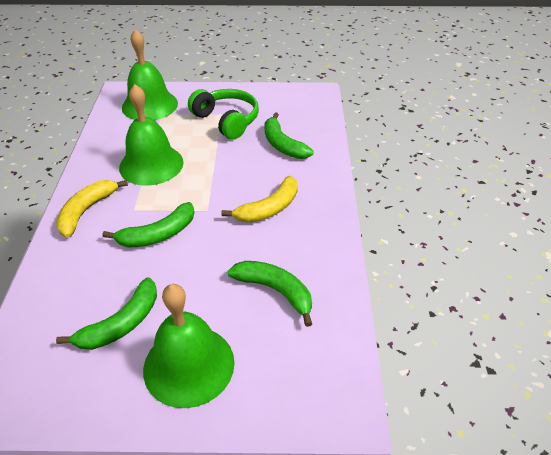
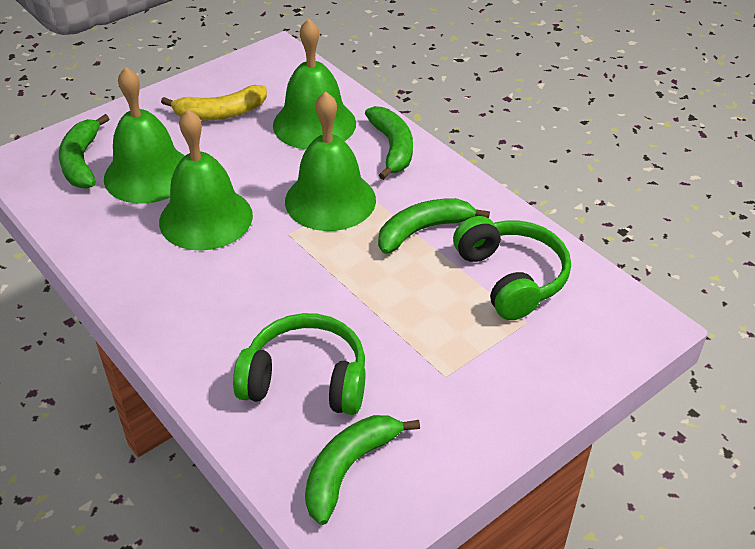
green bell: [119,84,184,186] [122,29,178,120] [143,284,235,408] = 3 -> [104,67,185,204] [159,109,253,251] [273,18,356,150] [285,91,376,231] = 4
green headphones: [188,89,259,140] = 1 -> [233,313,366,415] [453,216,571,320] = 2
yellow banana: [56,180,128,237] [221,176,298,223] = 2 -> [161,85,267,121] = 1

